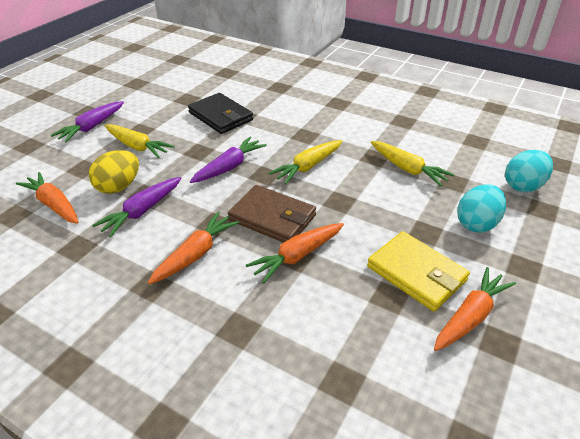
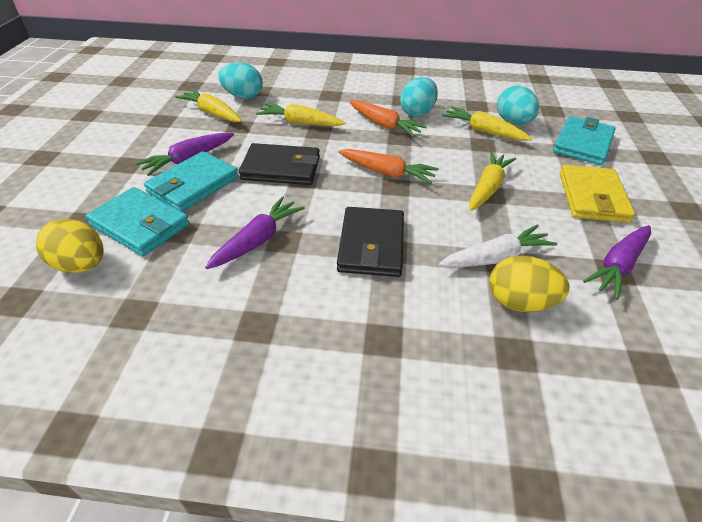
black wallet: [188,93,253,134] = 1 -> [239,143,320,185] [337,207,404,277] = 2
brown wallet: [228,185,316,243] = 1 -> none = 0
orange carrot: [16,172,78,224] [148,211,239,284] [246,223,344,284] [434,267,516,351] = 4 -> [338,149,439,184] [349,100,427,137] = 2
turquoise egg: [457,184,506,233] [505,150,553,192] = 2 -> [218,62,263,99] [400,77,438,117] [497,85,539,124] = 3
turquoise wallet: none = 0 -> [86,187,190,256] [144,151,239,212] [553,116,615,165] = 3
white carrot: none = 0 -> [439,224,557,267] = 1
yellow carrot: [104,124,175,158] [269,140,342,185] [371,141,455,186] = 3 -> [175,89,242,122] [256,103,345,126] [442,106,532,141] [469,151,516,211] = 4
yellow egg: [89,150,139,194] = 1 -> [36,218,104,273] [489,255,569,312] = 2

